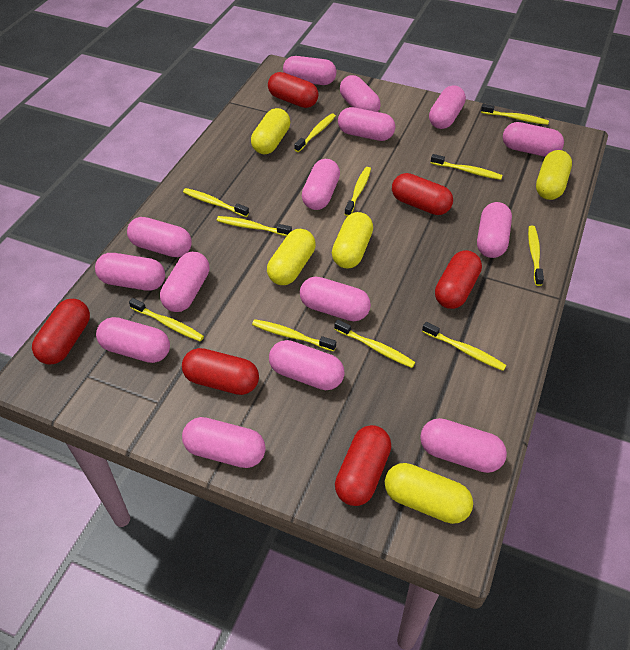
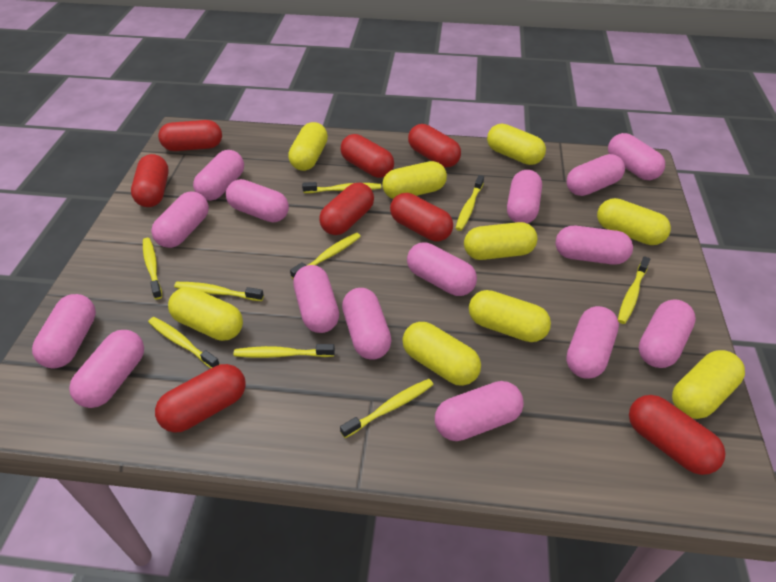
red capsule: [32,299,90,365] [182,348,259,395] [268,72,318,108] [335,425,391,506] [392,173,453,215] [435,250,482,309] = 6 -> [131,154,169,207] [155,364,246,433] [158,120,222,151] [319,183,374,235] [341,134,394,178] [390,193,453,241] [408,124,461,167] [629,395,726,475] = 8
yellow capsule: [251,108,290,154] [267,229,316,285] [332,212,373,268] [385,463,473,524] [536,150,572,200] = 5 -> [168,287,243,341] [288,122,328,171] [382,161,447,199] [402,322,481,386] [464,222,538,260] [469,290,551,342] [487,124,546,165] [597,198,671,245] [672,350,745,419] = 9
yellow toothbrush: [129,298,204,341] [183,188,249,217] [217,216,292,236] [252,319,336,351] [294,113,336,152] [334,320,415,368] [344,167,371,216] [422,322,506,371] [431,154,503,180] [481,104,549,125] [528,226,544,286] = 11 -> [143,238,162,300] [148,317,220,368] [174,282,264,301] [233,344,335,358] [290,233,361,279] [302,182,381,193] [340,379,433,438] [456,175,484,231] [618,256,650,324] = 9

